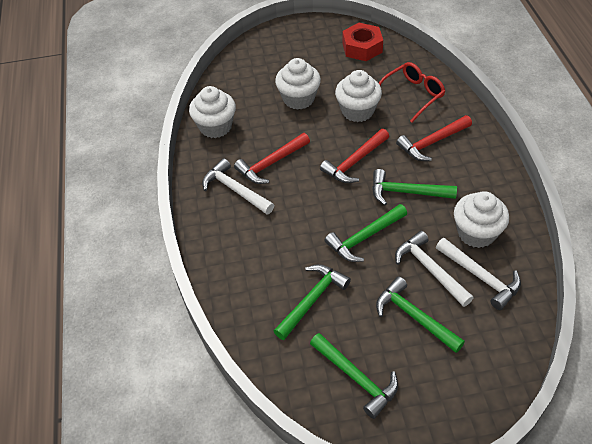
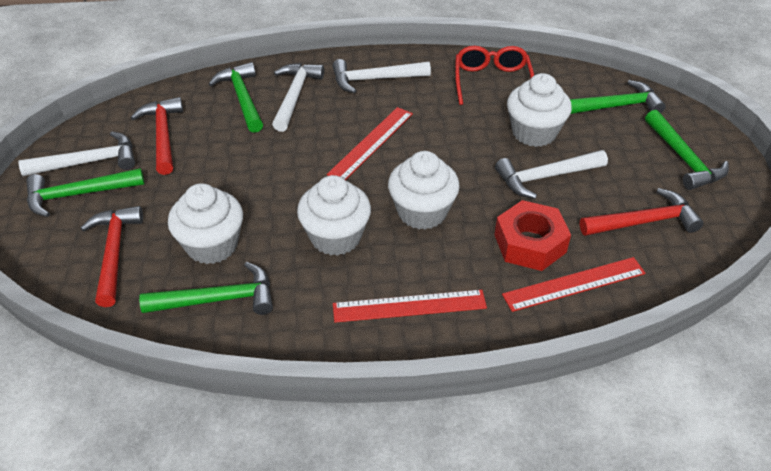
red ruler: none = 0 -> [327,107,413,180] [333,290,487,323] [502,257,646,312] = 3
white hammer: [202,158,274,215] [395,231,474,307] [436,238,521,310] = 3 -> [18,132,135,176] [272,63,324,132] [332,59,431,93] [495,150,608,199] = 4

